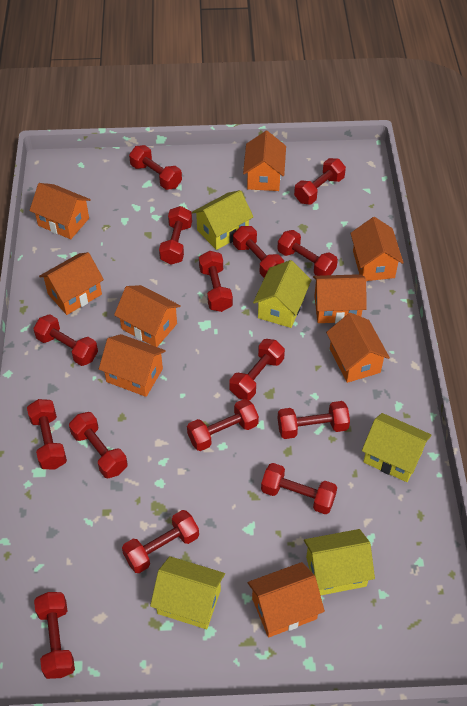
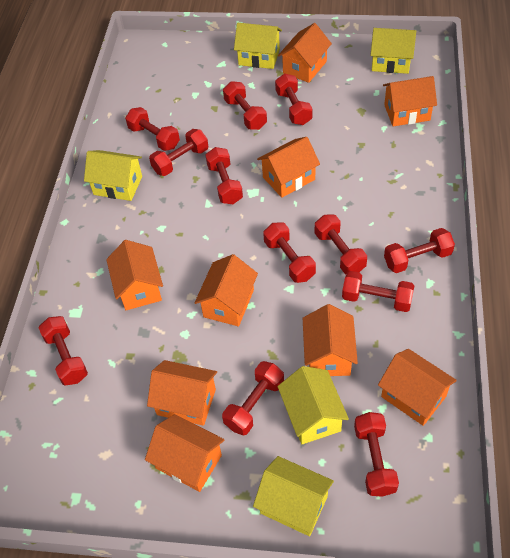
red dumbbell: [27,399,67,469] [33,314,98,366] [34,592,75,679] [69,412,127,478] [122,510,199,573] [129,145,182,190] [159,206,192,265] [187,399,259,451] [199,251,233,312] [230,339,285,400] [233,226,284,278] [261,463,337,514] [277,230,338,276] [277,401,350,439] [294,158,346,204] = 15 -> [39,316,88,386] [125,107,180,151] [149,129,209,176] [206,147,243,204] [222,361,284,435] [223,81,267,130] [263,222,316,283] [275,74,312,125] [315,214,367,274] [342,271,415,312] [354,412,399,497] [384,228,455,273] = 12

